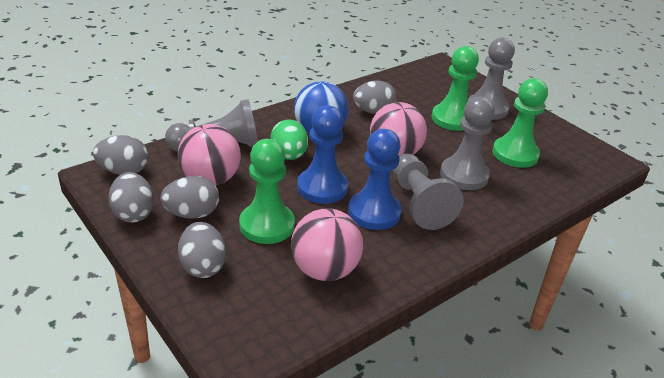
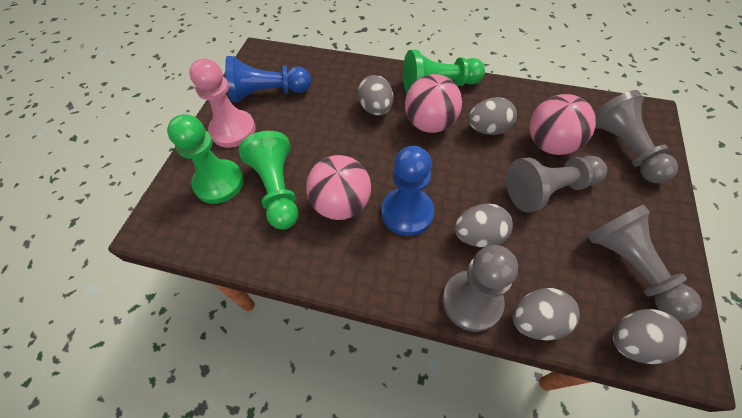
blue ball: [294,81,349,134] = 1 -> none = 0
green egg: [270,119,308,160] = 1 -> none = 0
pink pawn: none = 0 -> [189,58,256,148] = 1

